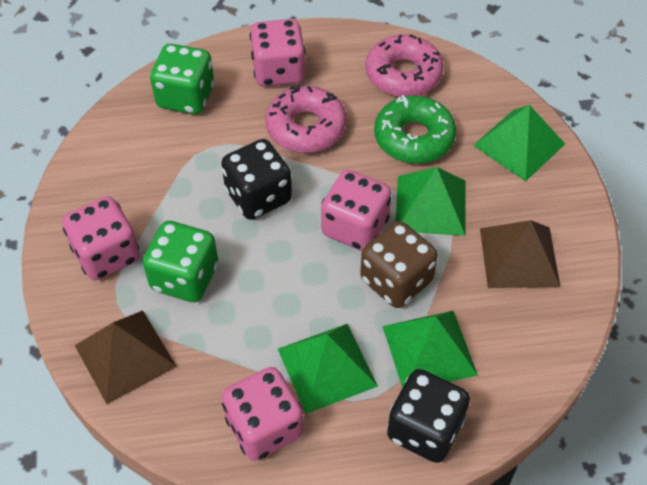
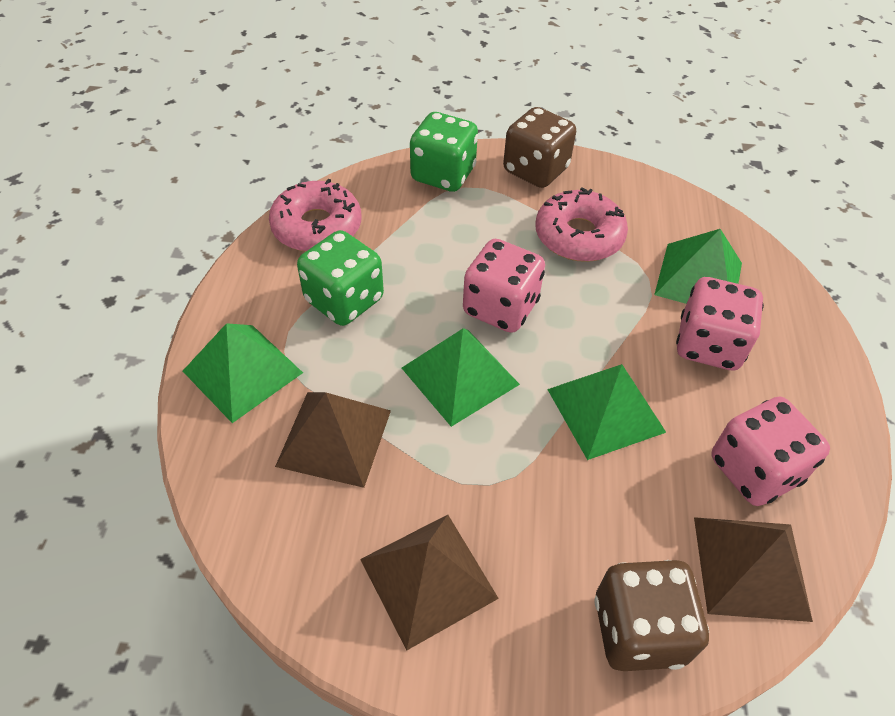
black dice: [221,139,292,220] [387,369,470,463] = 2 -> none = 0
brown dice: [360,221,438,308] = 1 -> [503,107,576,188] [594,560,709,671] = 2
brown pyramid: [75,310,177,404] [480,220,560,288] = 2 -> [275,392,391,488] [360,515,499,650] [694,517,813,622] = 3
green donut: [374,95,456,164] = 1 -> none = 0
pink dice: [62,196,140,280] [222,367,303,461] [250,19,306,87] [321,170,391,251] = 4 -> [463,239,545,333] [676,277,764,370] [711,397,830,506] = 3

